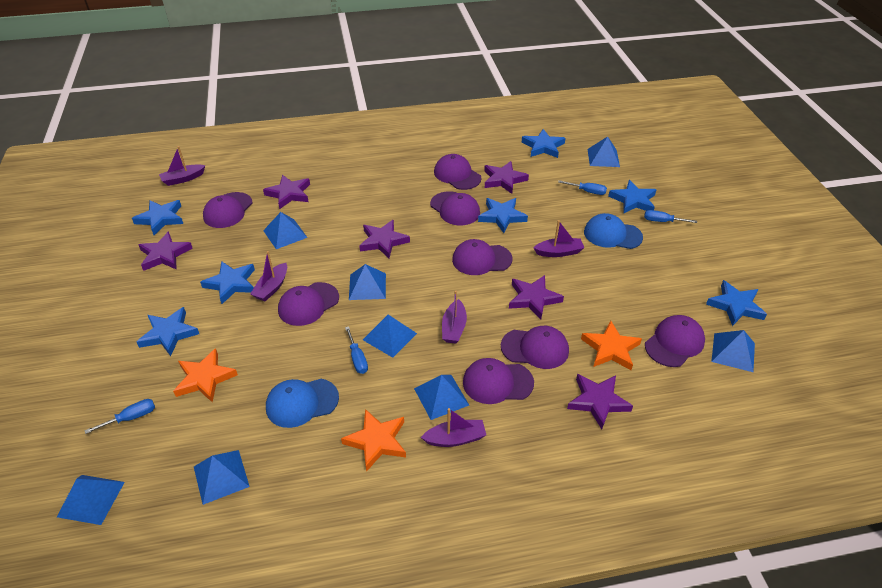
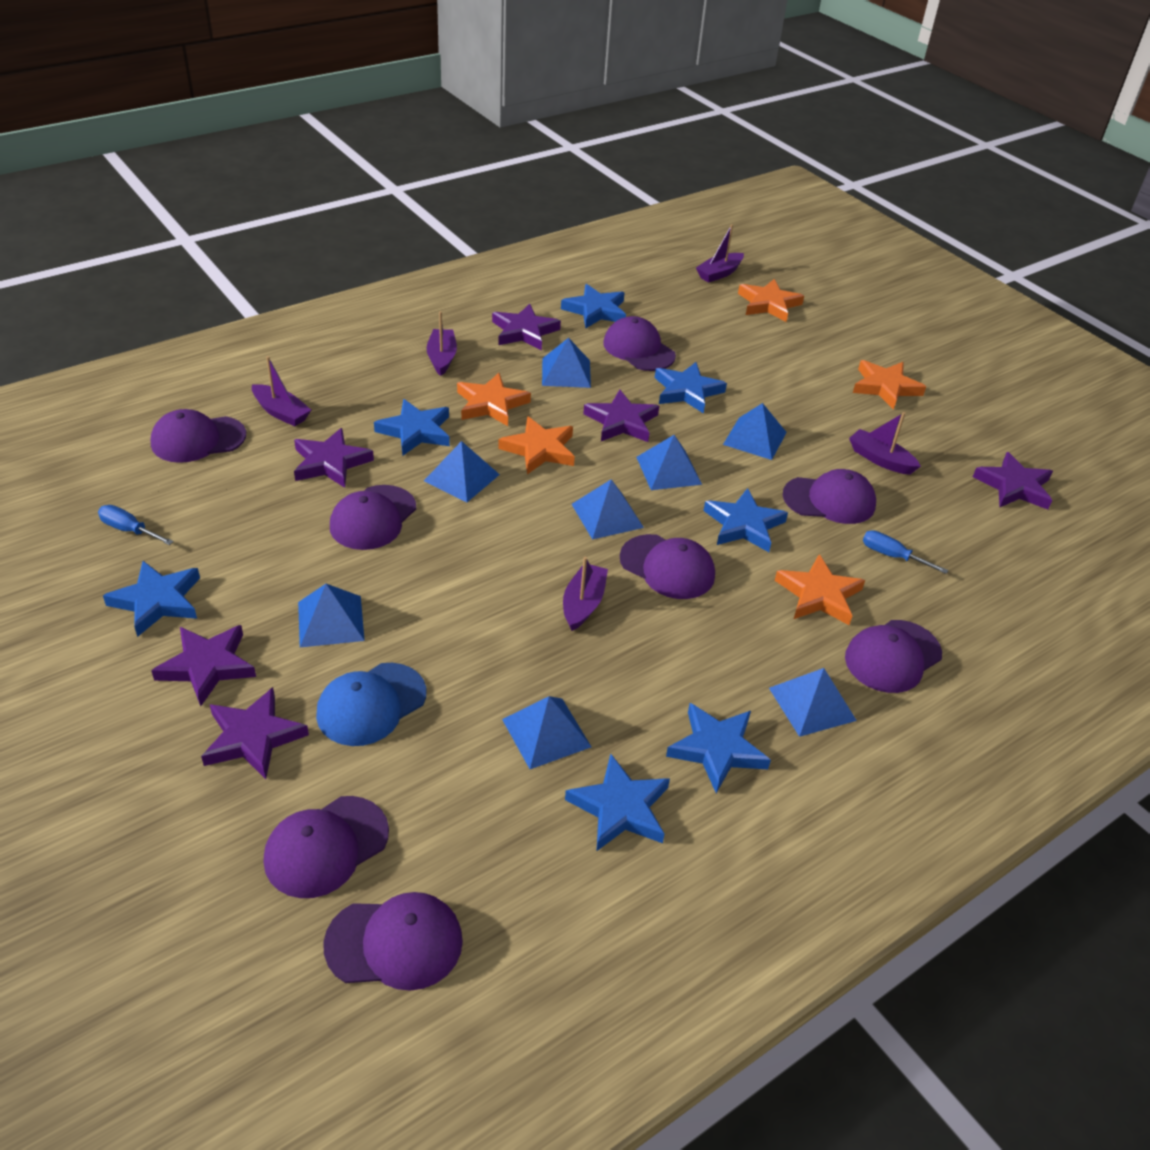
blue cap: [266,379,339,428] [584,213,643,249] = 2 -> [316,663,426,746] = 1
blue screwdriver: [84,399,155,434] [345,326,368,374] [558,180,607,195] [644,210,697,223] = 4 -> [98,505,174,545] [863,530,949,574] = 2
orange star: [173,348,238,402] [341,409,406,472] [581,321,642,370] = 3 -> [457,373,531,426] [498,416,575,474] [738,279,804,322] [775,554,865,625] [853,360,926,410] = 5

